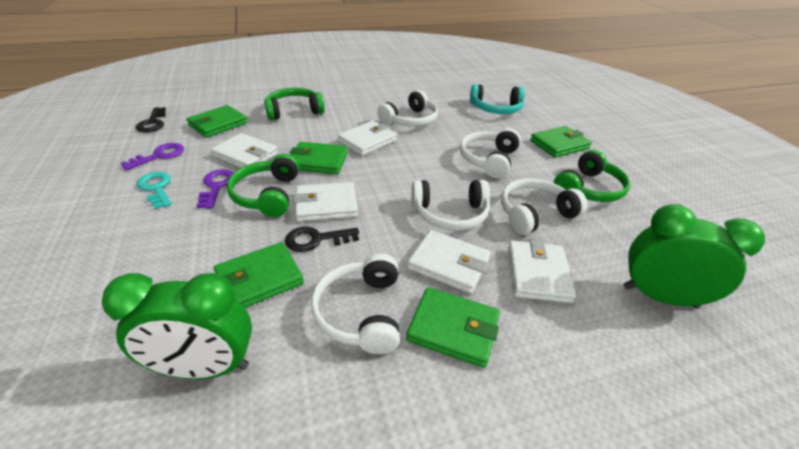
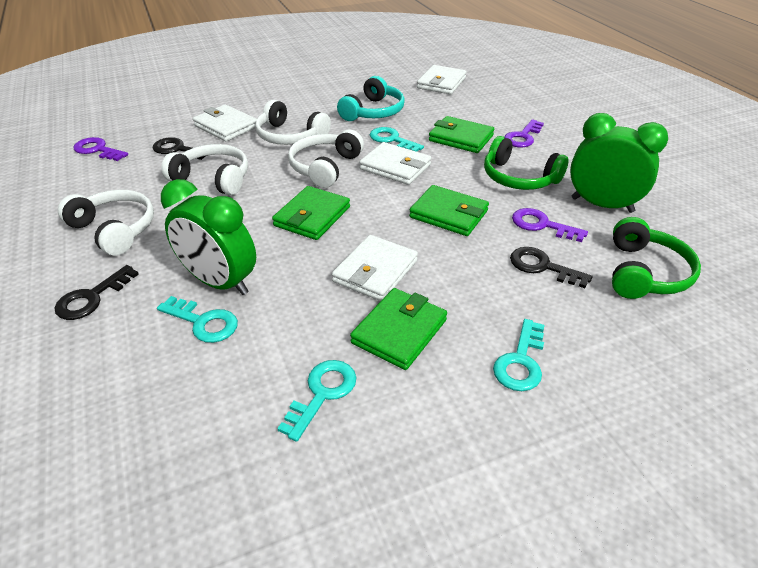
black key: [135,107,166,132] [285,227,359,252] = 2 -> [55,265,139,320] [153,137,208,160] [510,247,593,288] = 3
green headphones: [227,154,299,217] [264,88,325,120] [554,150,630,202] = 3 -> [484,136,569,190] [612,217,701,299] = 2
green wallet: [186,105,248,138] [214,242,304,308] [290,142,348,174] [406,287,500,368] [530,126,592,158] = 5 -> [272,186,350,240] [350,288,447,370] [409,185,489,236] [429,116,494,153] = 4
purple key: [121,143,184,170] [197,169,233,209] = 2 -> [73,137,128,161] [504,119,544,147] [512,208,588,242] = 3
turquoise key: [136,172,172,209] = 1 -> [157,296,238,343] [277,360,357,442] [370,127,424,152] [493,319,545,391] = 4
white headphones: [311,253,400,354] [377,90,438,127] [411,180,490,231] [460,128,521,178] [501,178,587,235] = 5 -> [58,190,154,256] [161,144,248,195] [255,100,331,145] [288,130,364,188] = 4
white wallet: [211,133,278,168] [293,182,358,222] [337,121,397,156] [407,230,491,294] [508,239,576,303] = 5 -> [193,104,257,141] [332,235,418,301] [359,142,431,185] [417,65,466,94] = 4

